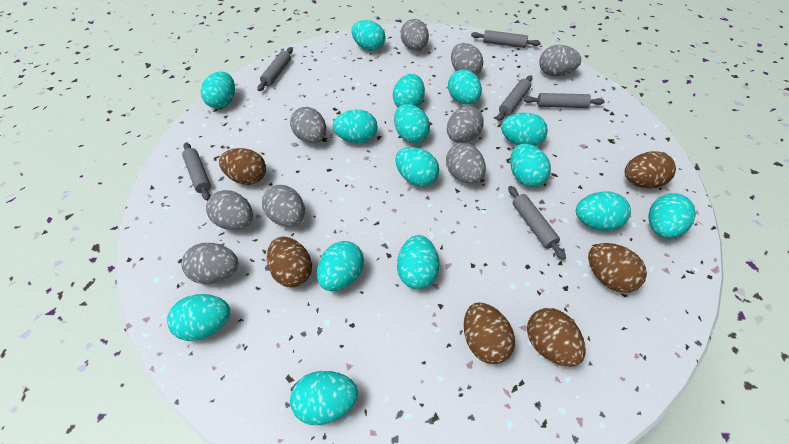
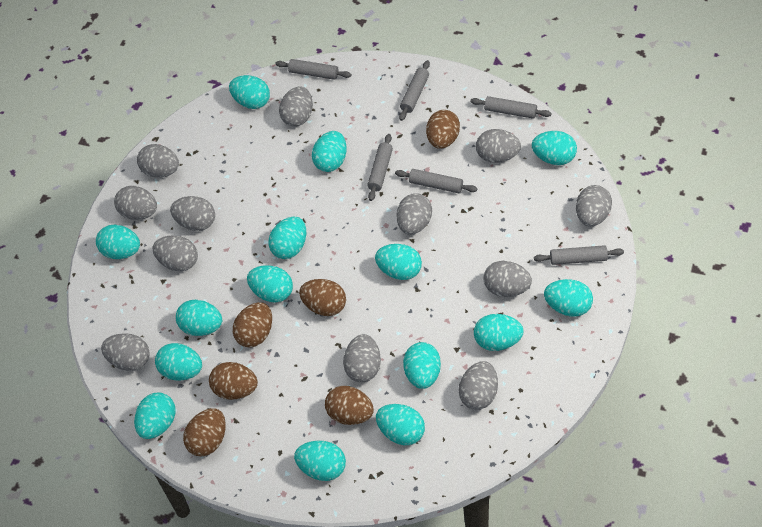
grey egg: [181,243,238,284] [206,190,253,230] [262,185,305,227] [290,107,326,143] [401,19,429,51] [446,143,486,184] [447,106,484,143] [451,43,483,75] [539,45,581,76] = 9 -> [101,333,150,371] [114,186,157,220] [137,144,179,178] [152,235,198,271] [170,196,215,231] [279,86,313,127] [343,334,381,383] [396,193,432,235] [458,361,498,410] [476,129,521,163] [483,261,532,297] [576,185,612,226] = 12

